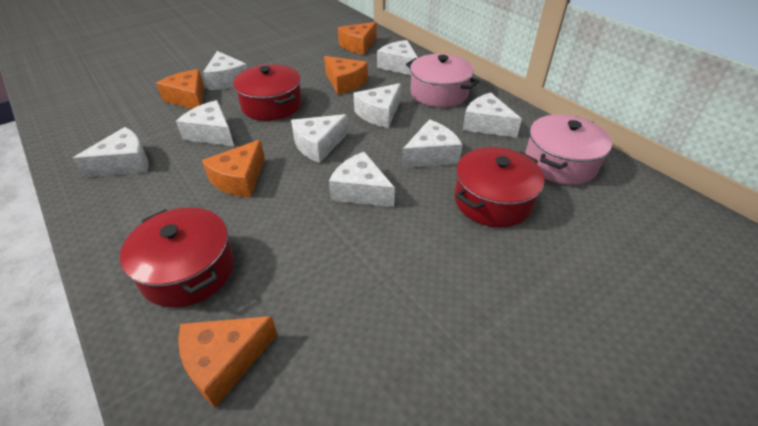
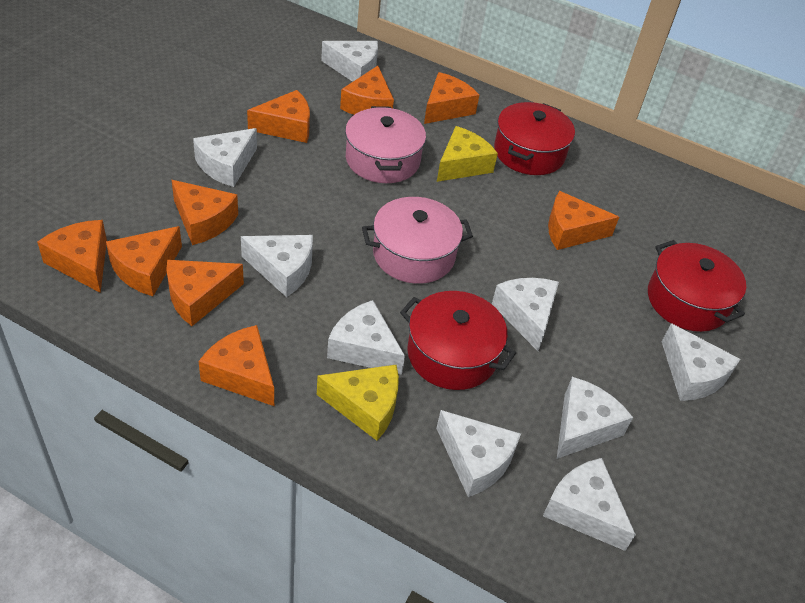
orange cheese: [156,69,204,109] [178,316,278,408] [202,140,265,198] [324,56,368,95] [338,22,377,55] = 5 -> [37,220,107,293] [106,226,182,296] [166,260,244,326] [172,180,238,245] [198,325,274,406] [247,90,310,143] [340,66,394,115] [424,72,479,124] [548,191,619,250] = 9
yellow cheese: none = 0 -> [317,365,399,441] [437,126,498,182] = 2

